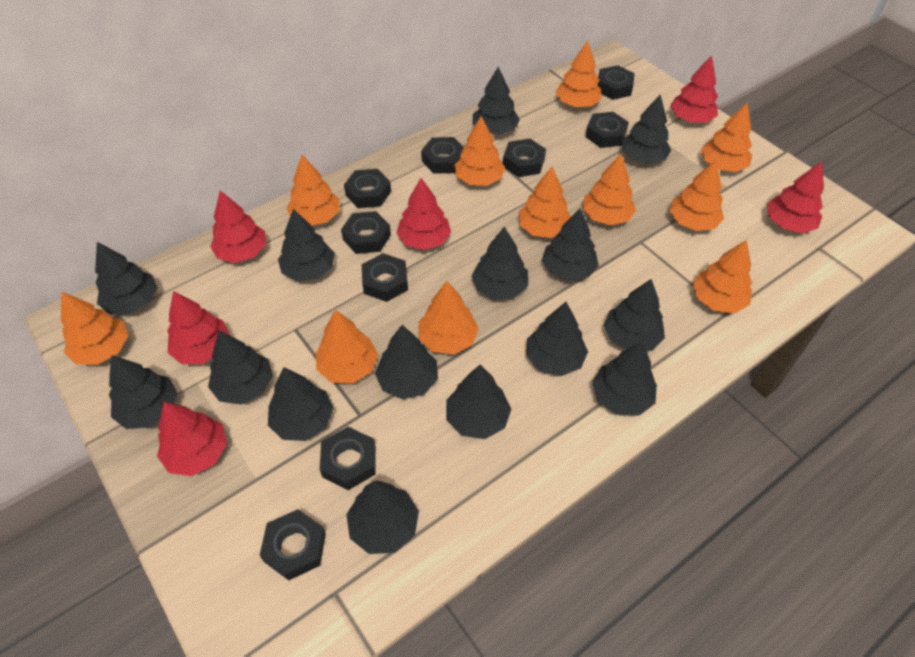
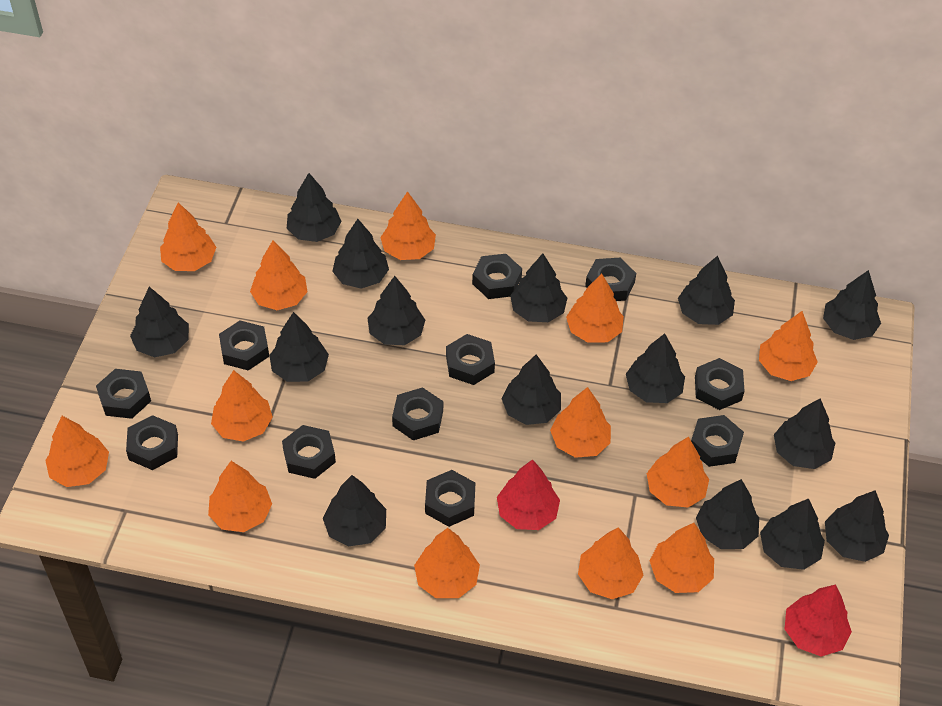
black nut: [259,509,326,580] [320,427,376,490] [341,211,391,254] [344,169,391,208] [362,253,408,302] [421,137,464,174] [503,138,546,177] [585,112,629,148] [597,65,635,100] = 9 -> [96,369,151,419] [126,415,178,470] [219,320,269,371] [282,425,336,479] [392,387,443,440] [425,470,475,527] [446,334,495,385] [472,254,522,299] [585,258,636,301] [691,415,744,467] [695,358,744,410] = 11
orange tree: [61,291,128,365] [286,155,339,226] [316,310,378,383] [419,281,479,355] [454,116,505,186] [519,167,571,238] [556,40,602,107] [582,154,636,226] [669,160,724,231] [693,240,752,313] [701,103,752,172] = 11 -> [45,416,109,487] [160,202,216,271] [208,461,272,532] [211,370,273,442] [250,240,307,310] [380,191,436,260] [414,528,480,598] [550,387,611,458] [566,274,624,343] [578,527,643,599] [647,437,709,508] [650,523,714,593] [759,311,818,381] = 13
red tree: [157,402,227,476] [167,291,230,364] [210,190,266,263] [396,178,451,250] [670,55,718,123] [767,162,824,233] = 6 -> [497,459,560,530] [785,585,852,657] = 2

